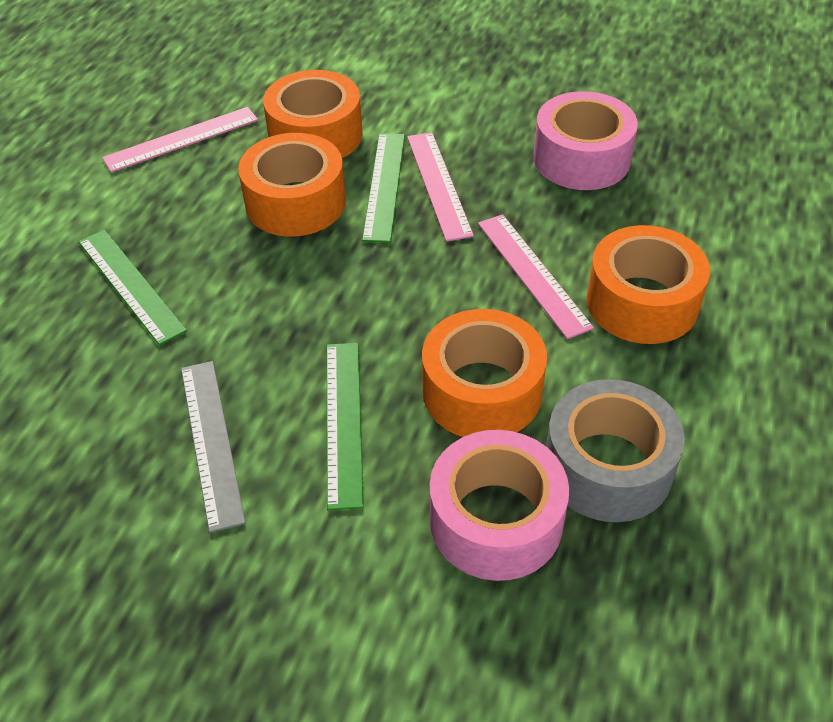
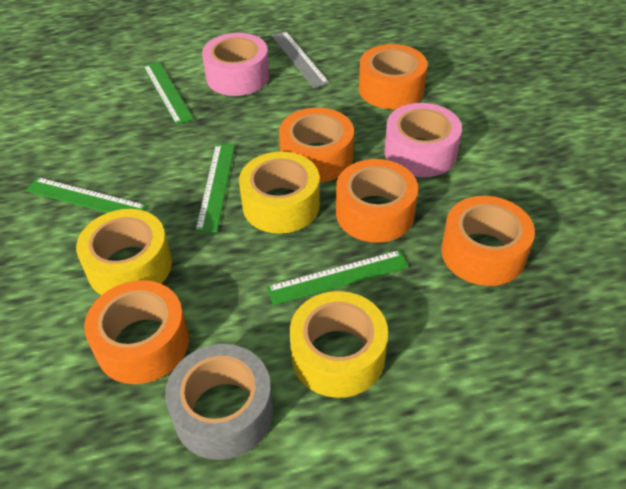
green ruler: [78,230,187,345] [327,343,364,510] [362,133,405,243] = 3 -> [26,177,147,213] [143,62,194,125] [195,144,235,233] [267,250,409,305] = 4
orange tape: [238,133,346,236] [263,70,363,158] [422,309,547,437] [586,225,710,344] = 4 -> [84,280,189,384] [279,108,354,182] [336,159,418,243] [359,44,427,109] [441,196,535,286] = 5
pink ruler: [102,107,258,173] [407,132,474,242] [478,214,594,339] = 3 -> none = 0
yellow tape: none = 0 -> [76,209,172,295] [239,152,320,234] [290,291,388,398] = 3

